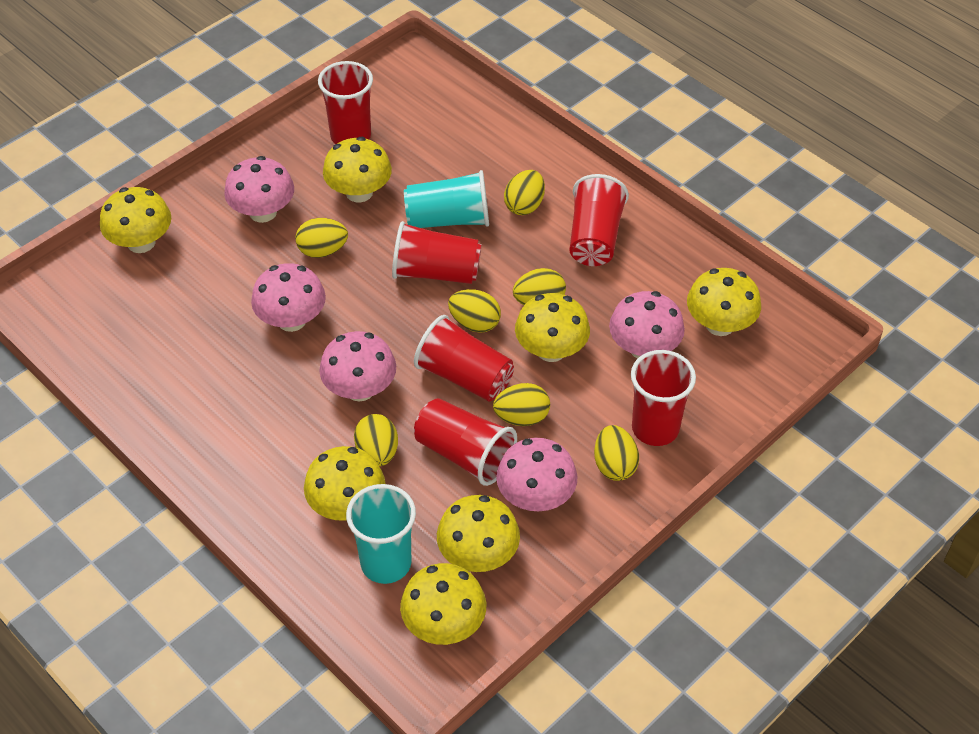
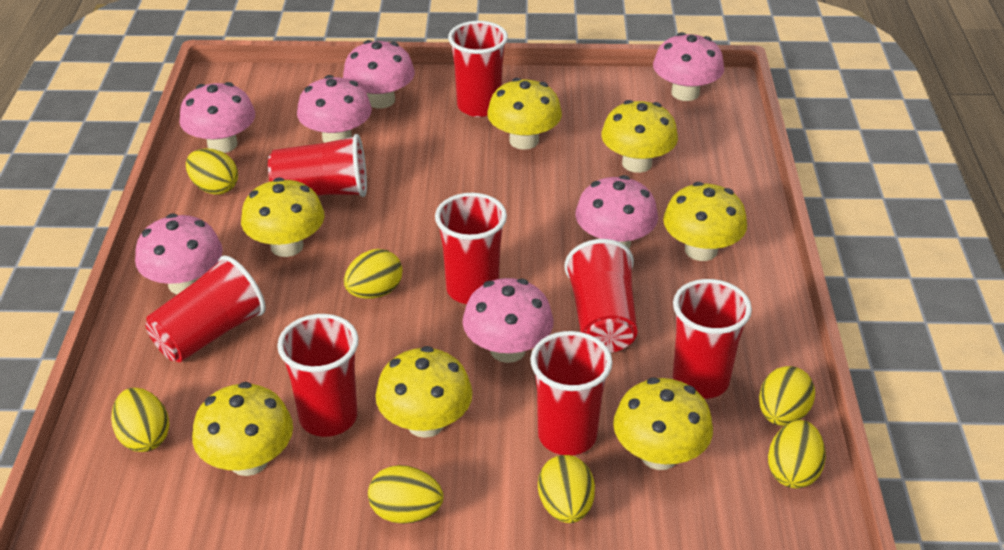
pink mushroom: [224,156,294,223] [251,263,326,332] [319,331,396,401] [496,438,577,511] [609,291,685,359] = 5 -> [135,214,223,294] [179,82,255,153] [297,75,372,143] [343,40,415,108] [462,278,554,363] [575,175,658,248] [653,32,724,101] = 7
red cup: [318,61,373,144] [392,221,482,284] [414,315,514,401] [414,398,517,486] [569,174,629,266] [631,350,696,446] = 6 -> [146,256,266,362] [268,134,367,197] [277,314,359,437] [435,193,507,304] [448,21,508,117] [530,331,613,455] [564,239,637,353] [673,279,752,399] = 8
turquoise cup: [346,484,416,584] [404,170,489,228] = 2 -> none = 0

